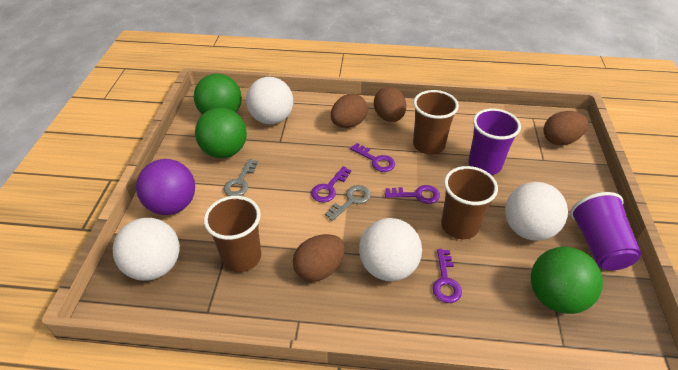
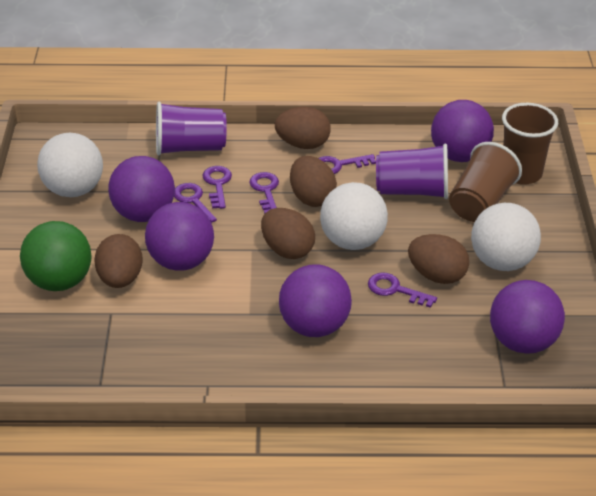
brown cup: [204,196,261,272] [413,90,459,154] [441,166,498,239] = 3 -> [449,142,522,222] [502,103,558,185] = 2
brown egg: [293,234,345,282] [331,94,368,128] [374,87,406,122] [543,111,588,145] = 4 -> [94,234,143,288] [261,208,315,259] [275,107,331,149] [290,156,337,207] [408,234,469,284] = 5
green ball: [194,73,242,115] [195,108,247,158] [531,247,603,314] = 3 -> [20,221,92,291] = 1
grey key: [224,159,258,196] [325,185,371,221] = 2 -> none = 0
purple ball: [136,159,195,215] = 1 -> [108,156,175,222] [145,202,214,271] [279,264,352,337] [431,100,494,162] [490,280,565,354] = 5
purple key: [311,166,351,202] [350,143,395,172] [385,185,440,204] [432,249,462,303] = 4 -> [174,183,217,223] [203,166,232,209] [249,172,279,214] [318,154,376,174] [368,272,437,308] = 5
white ball: [113,218,180,281] [246,77,293,124] [359,218,422,281] [505,182,568,241] = 4 -> [37,132,103,197] [320,182,388,250] [471,203,541,271] = 3

